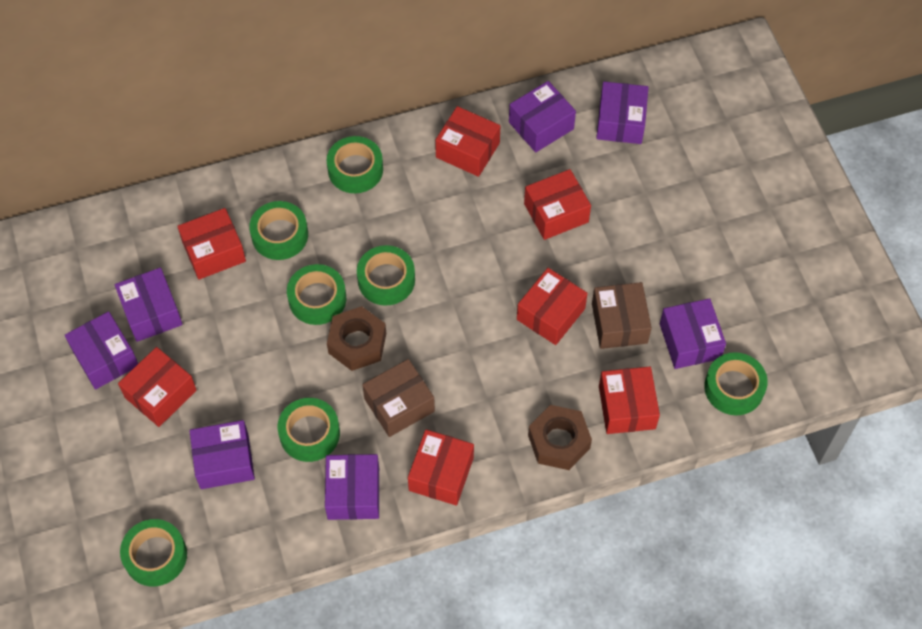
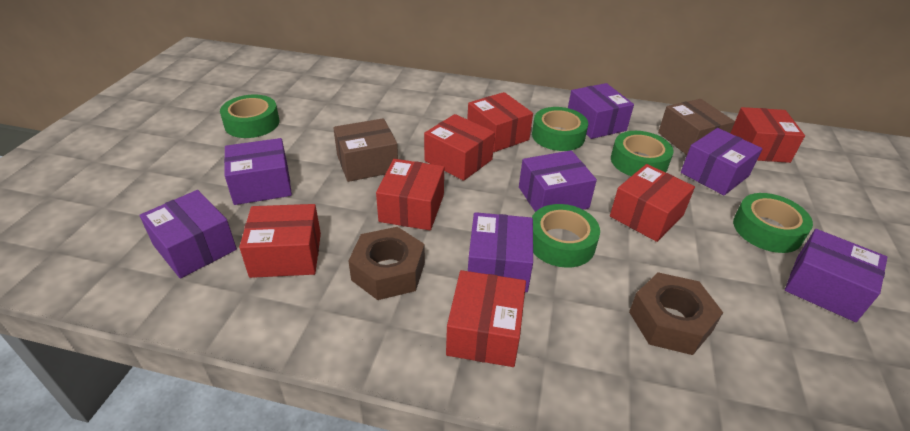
green tape: [120,519,187,586] [249,201,308,260] [277,398,340,462] [287,264,346,325] [327,136,383,193] [357,245,415,306] [704,352,768,415] = 7 -> [220,95,280,138] [532,107,588,151] [532,204,600,268] [611,131,674,176] [733,193,813,253] = 5

